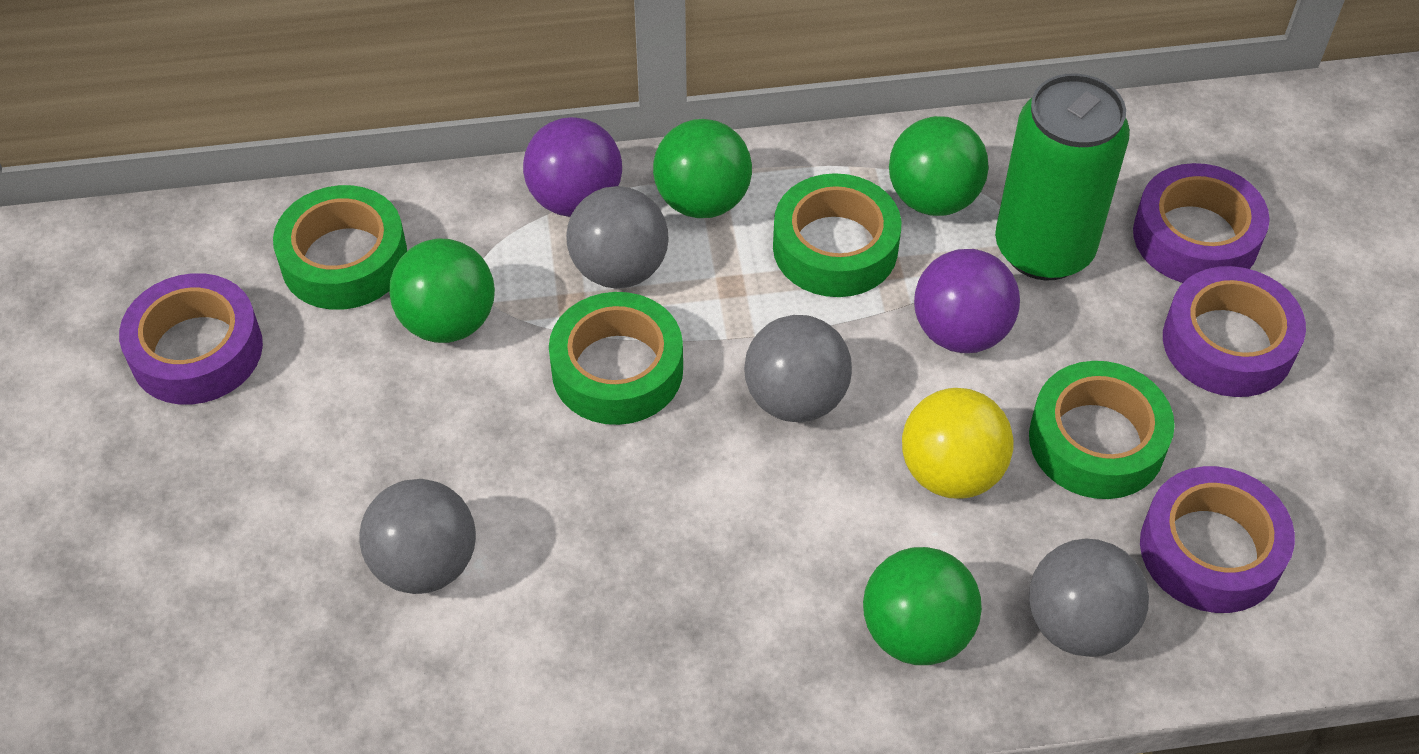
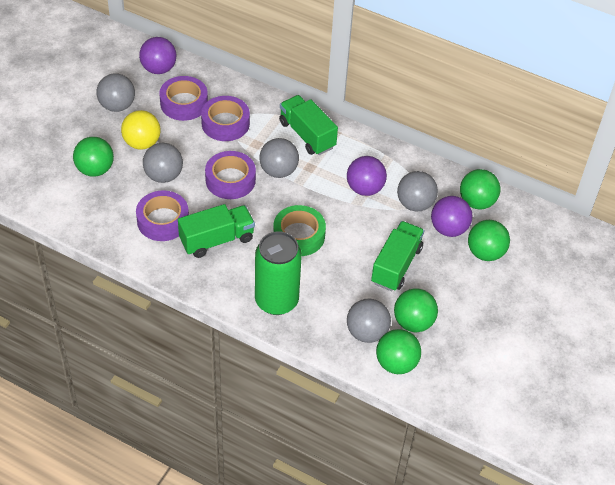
green ball: [389,239,495,343] [653,119,752,218] [863,547,982,665] [889,116,988,216] = 4 -> [73,137,114,177] [376,329,421,374] [394,288,438,332] [460,169,500,210] [468,220,510,261] = 5
green tape: [273,185,407,310] [549,292,683,425] [773,173,901,297] [1029,361,1175,499] = 4 -> [273,205,326,256] = 1
green truck: none = 0 -> [178,204,255,258] [279,95,338,155] [371,221,424,291] = 3
grey ball: [359,479,476,594] [566,186,669,289] [744,315,852,422] [1029,538,1149,657] = 4 -> [96,73,135,112] [143,143,183,183] [259,138,299,178] [347,298,391,343] [397,171,438,211] = 5
purple ball: [523,117,622,217] [914,249,1020,353] = 2 -> [139,37,176,74] [347,156,387,196] [431,196,473,237] = 3

